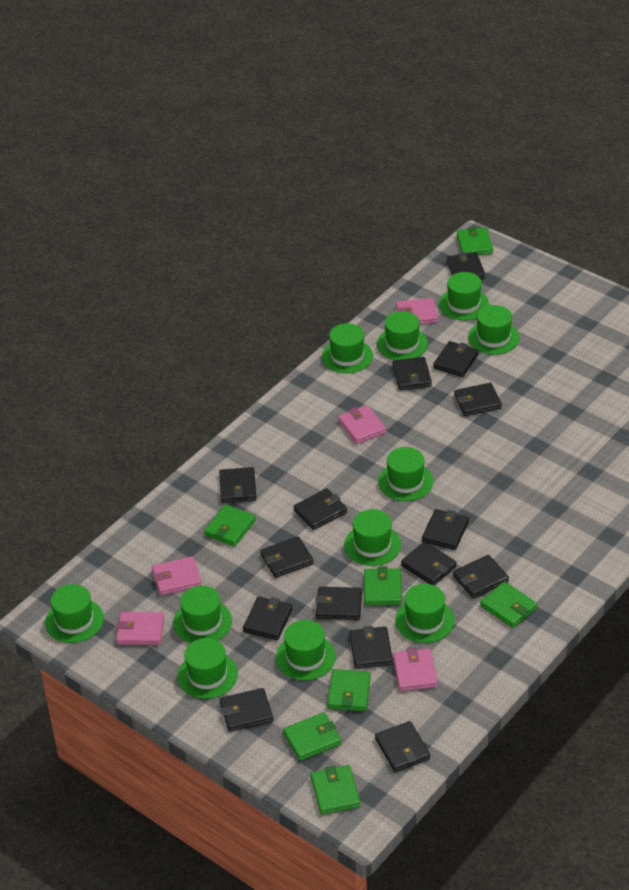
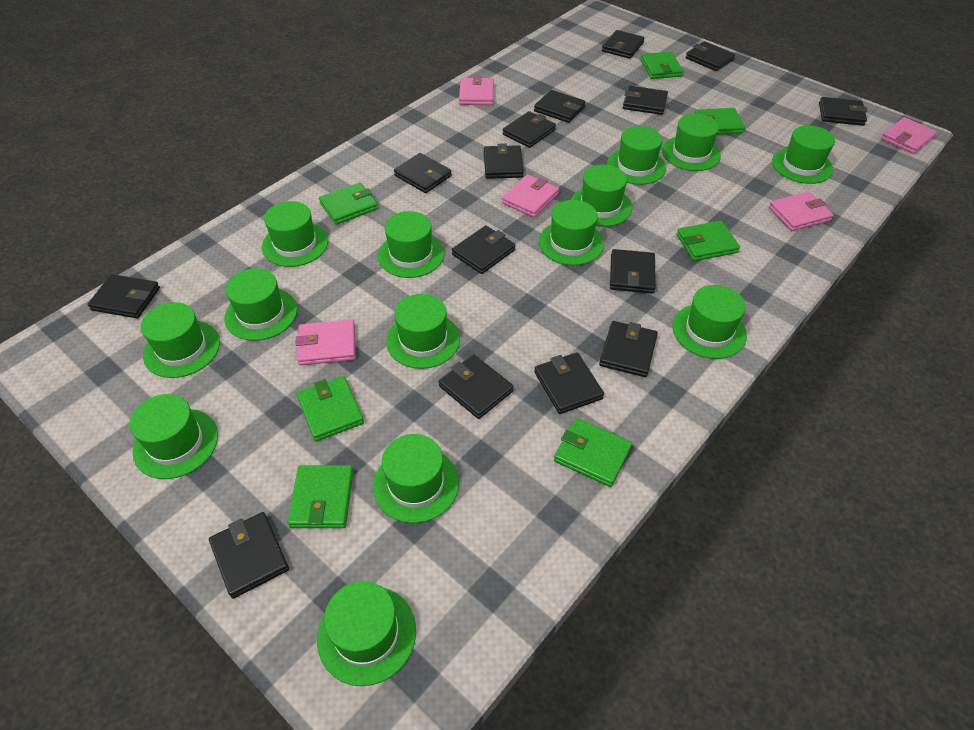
green hat: [45,584,104,643] [173,586,232,643] [177,638,238,699] [276,620,336,681] [322,323,373,373] [344,509,401,566] [377,311,428,360] [378,447,433,501] [395,584,455,643] [439,272,489,320] [468,305,520,355] = 11 -> [130,394,218,479] [141,302,220,378] [224,268,297,341] [262,201,328,267] [317,581,416,686] [373,434,459,523] [378,211,444,278] [386,294,460,369] [539,200,604,265] [571,165,632,227] [607,126,666,185] [662,114,721,171] [672,285,747,359] [772,125,835,184] = 14

